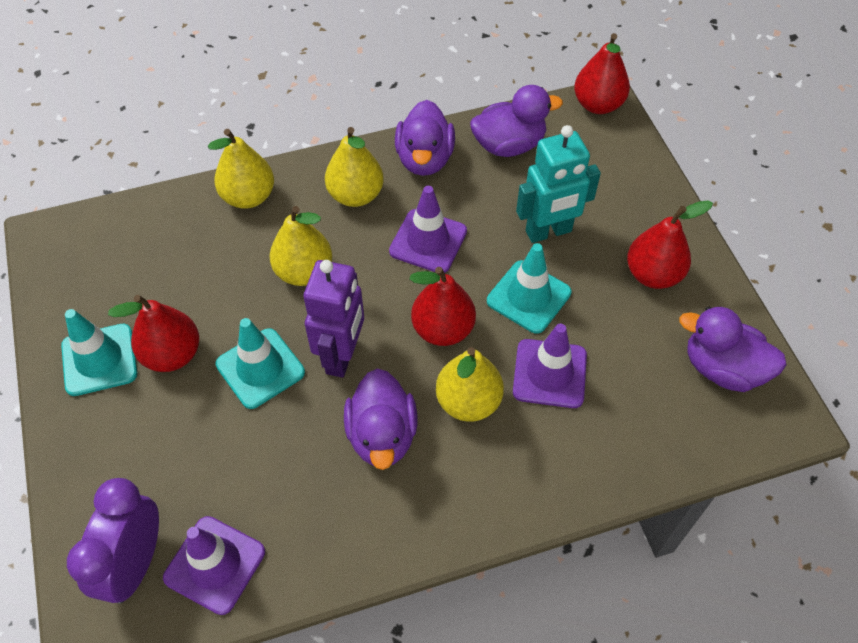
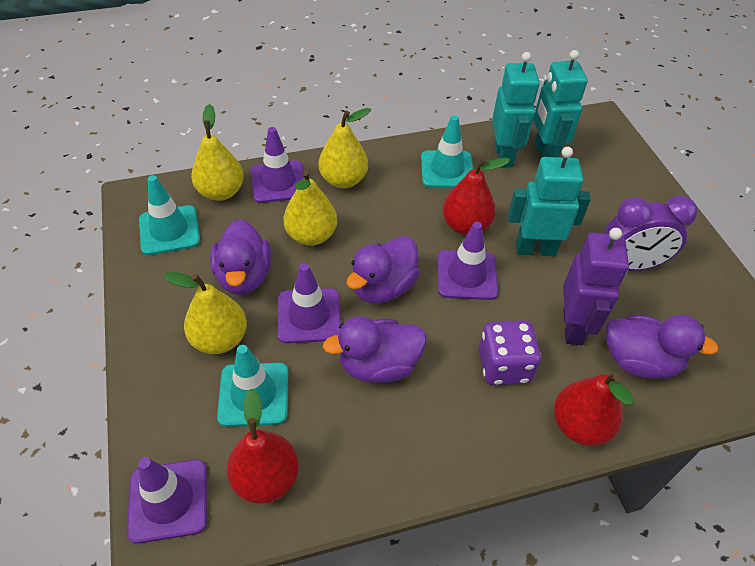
purple dice: none = 0 -> [479,320,541,385] = 1
purple traffic cone: [163,516,265,615] [389,186,467,273] [513,324,587,408] = 3 -> [127,457,207,544] [251,127,305,203] [278,263,341,343] [437,222,498,300] = 4
red pear: [108,295,199,372] [410,267,476,346] [574,33,630,114] [627,200,713,289] = 4 -> [227,388,299,503] [442,158,510,235] [554,372,634,446] = 3
turquoise robot: [516,125,601,243] = 1 -> [492,52,540,168] [508,147,591,256] [533,50,588,158] = 3

